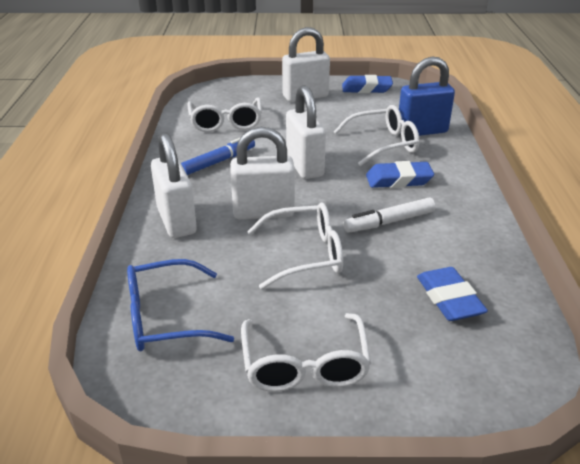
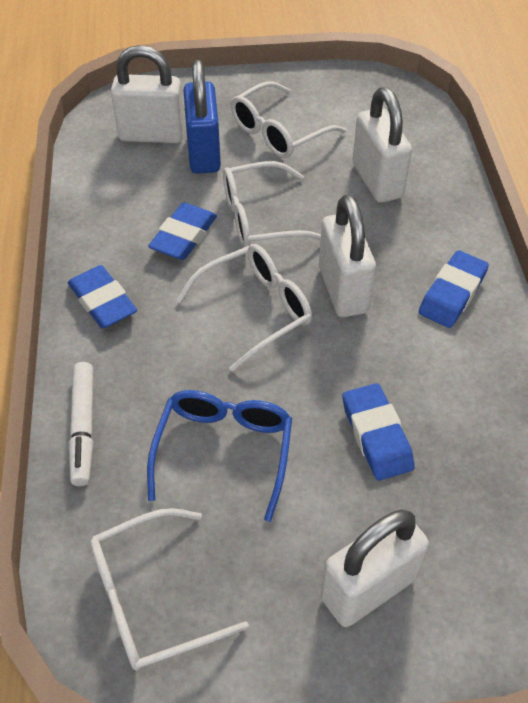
blue eraser: [342,75,393,93] [366,161,434,188] [417,267,488,321] = 3 -> [68,265,137,328] [148,203,217,260] [343,383,415,481] [419,250,489,328] = 4
blue marker: [181,138,255,175] = 1 -> none = 0

